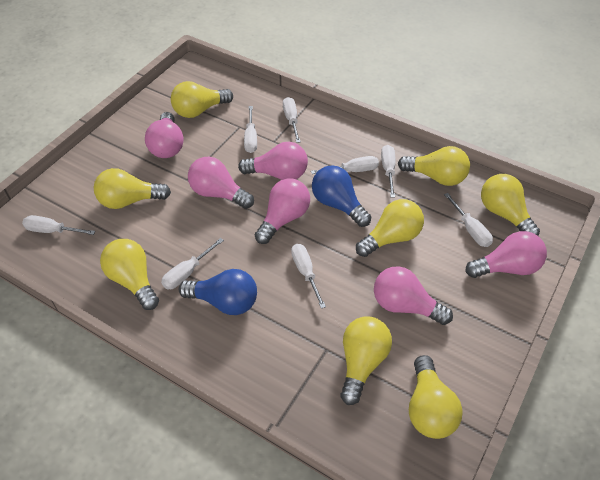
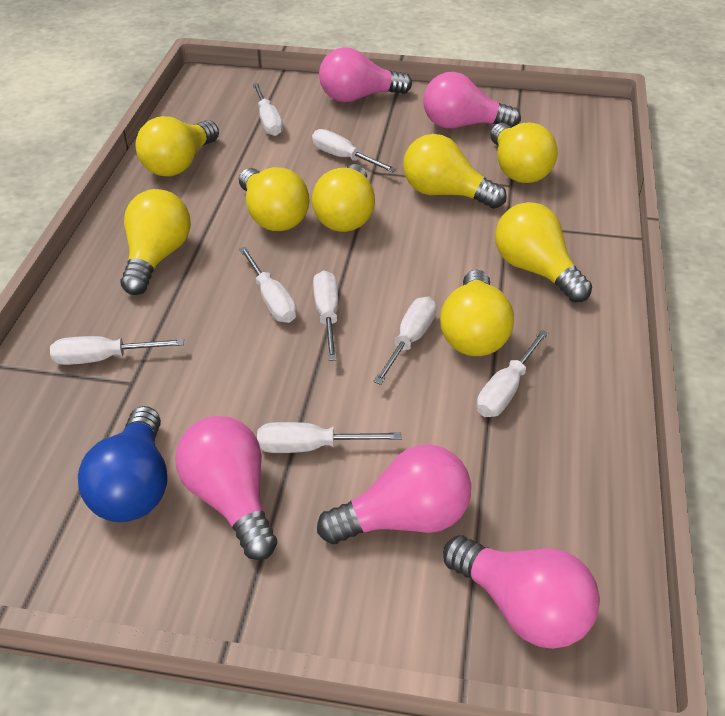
blue light bulb: [179,269,257,315] [312,165,371,227] = 2 -> [78,406,167,522] = 1
pink light bulb: [145,112,184,158] [188,157,254,209] [238,142,308,180] [255,178,310,244] [374,266,453,325] [466,231,547,278] = 6 -> [175,416,277,560] [317,444,471,544] [319,47,412,103] [423,72,521,129] [443,535,600,649] = 5

